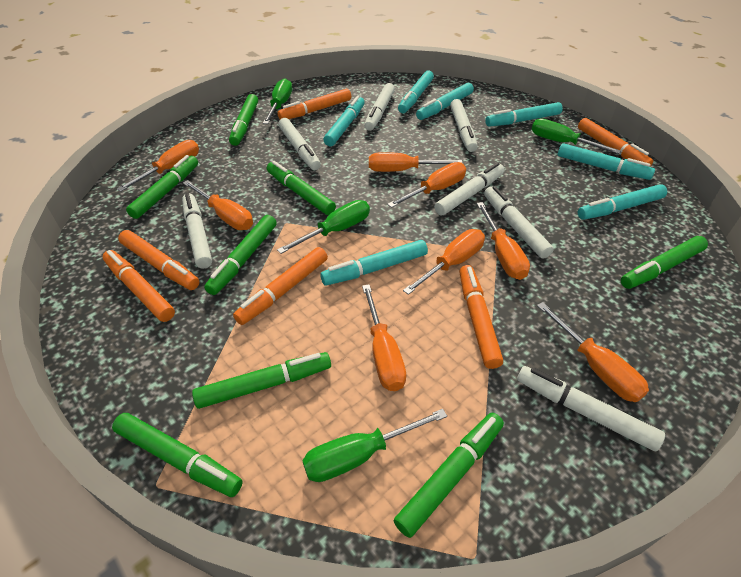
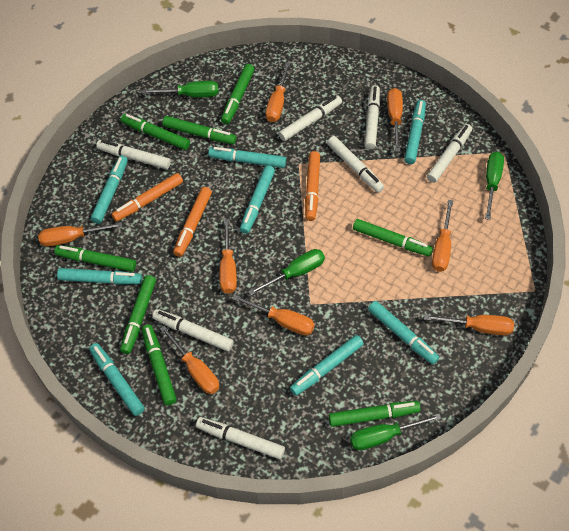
orange marker: [103,250,175,322] [118,230,199,290] [233,247,328,325] [277,89,351,119] [459,265,503,369] [578,118,653,167] = 6 -> [111,173,183,222] [173,187,212,257] [305,151,320,221] = 3
turquoise marker: [320,240,428,286] [323,96,365,146] [398,71,434,113] [416,83,474,120] [485,102,563,127] [558,143,655,180] [578,184,667,220] = 7 -> [57,268,142,284] [89,343,145,416] [91,156,128,224] [208,147,286,168] [240,165,275,234] [290,335,364,396] [368,301,439,365] [404,100,426,164] = 8

